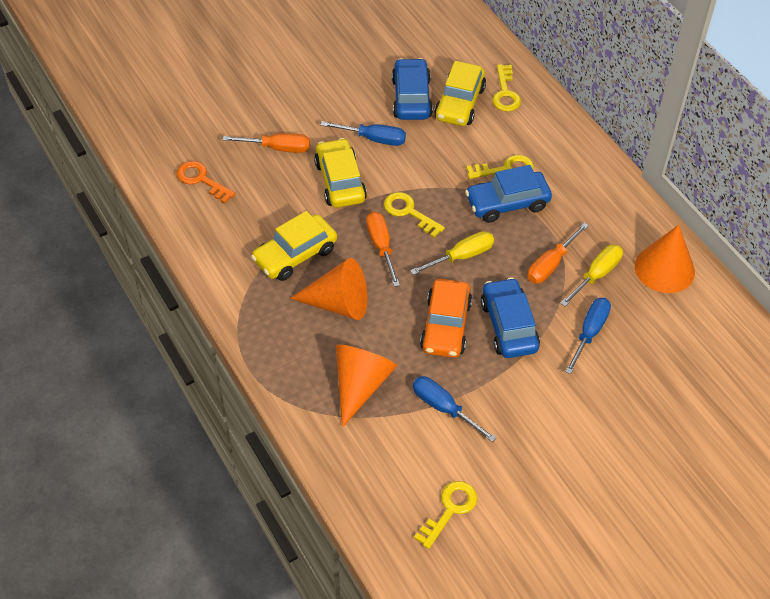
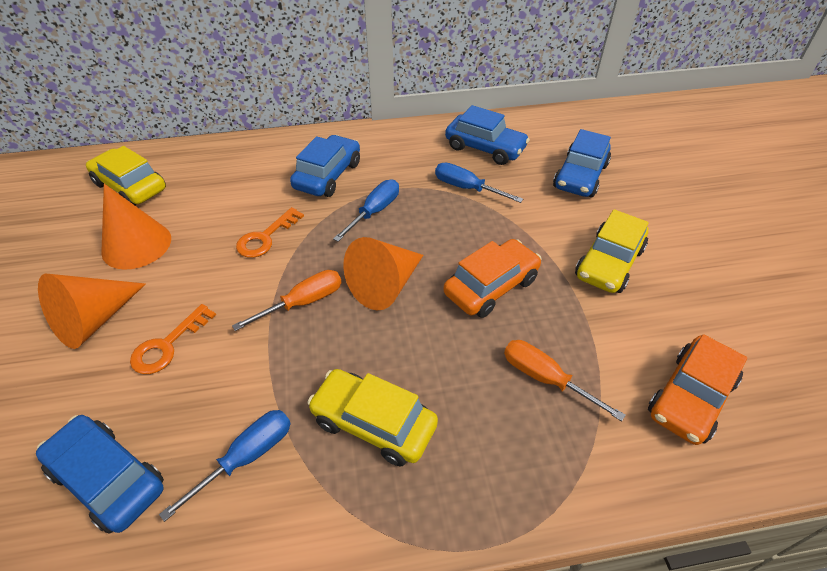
blue car: [392,58,433,120] [465,165,552,223] [481,278,540,358] = 3 -> [36,415,164,534] [290,135,360,197] [445,105,530,165] [553,129,611,197] = 4
orange car: [420,279,472,358] = 1 -> [444,239,542,318] [648,334,747,445] = 2
orange key: [176,161,236,203] = 1 -> [130,304,216,374] [236,207,304,258] = 2
orange screwdriver: [223,133,310,153] [366,212,400,287] [527,223,589,284] = 3 -> [232,270,341,331] [504,340,626,421] = 2
yellow key: [384,192,445,238] [414,481,477,549] [466,155,534,179] [492,64,521,112] = 4 -> none = 0
yellow screwdriver: [410,231,494,275] [560,245,623,307] = 2 -> none = 0

